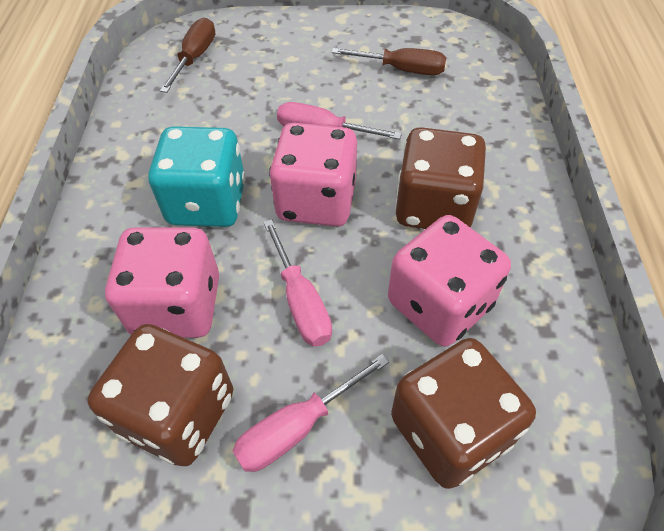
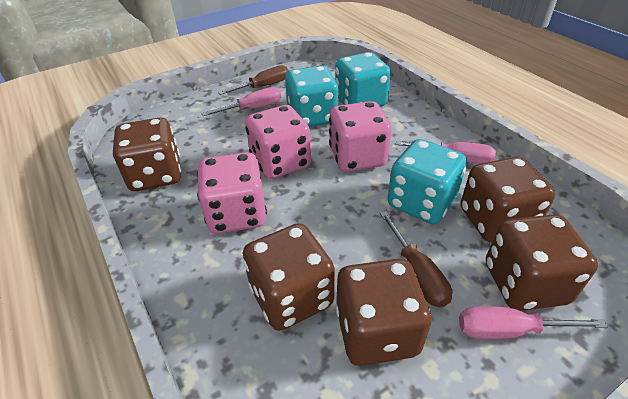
brown dice: [87,324,233,466] [391,338,536,489] [395,127,486,229] = 3 -> [113,117,181,191] [243,223,335,331] [336,259,431,366] [461,157,555,242] [486,214,598,311] = 5
turquoise dice: [148,126,246,227] = 1 -> [285,66,339,127] [335,52,391,107] [388,139,467,224] = 3

